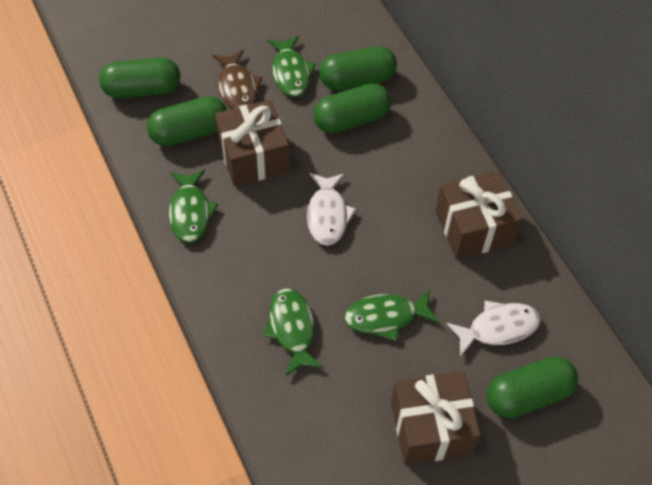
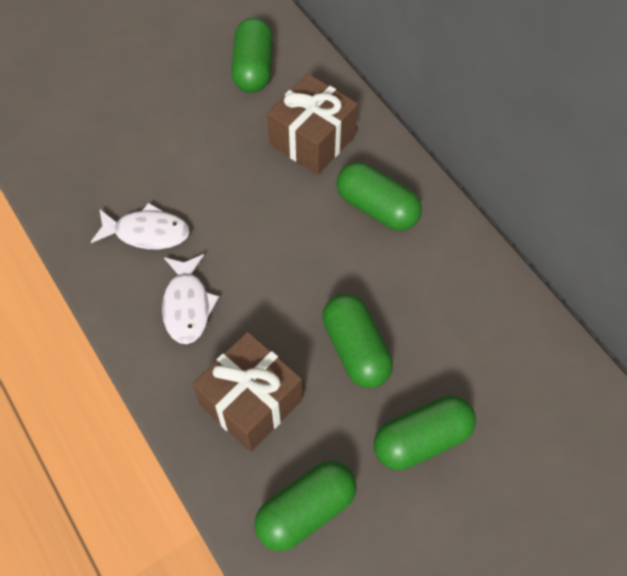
brown fish: [212,50,262,109] = 1 -> none = 0
brown gift: [215,100,289,187] [391,371,481,465] [435,170,522,259] = 3 -> [192,332,303,452] [267,74,358,175] = 2
green fish: [169,169,218,243] [263,288,323,376] [267,36,316,97] [344,289,439,341] = 4 -> none = 0

